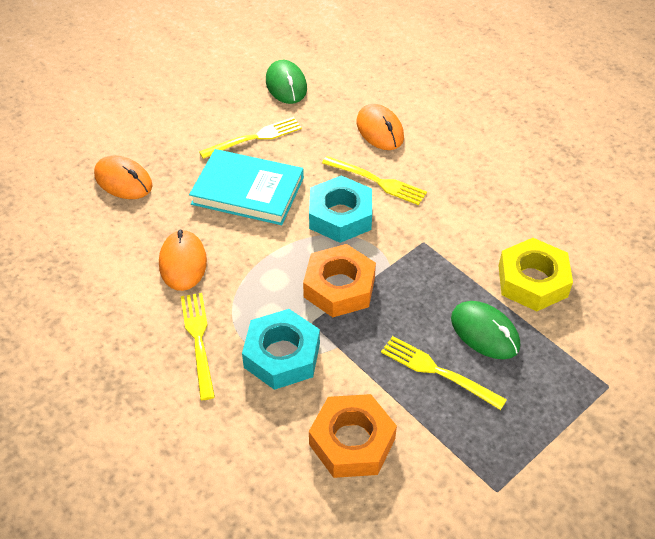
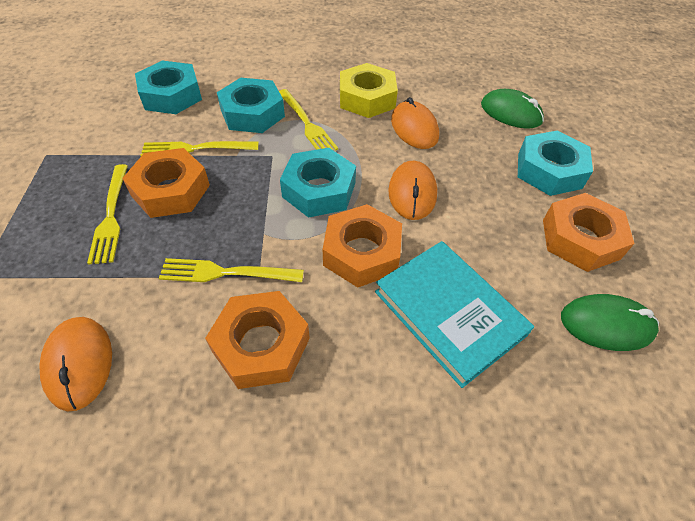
orange nut: [303,244,376,317] [309,394,397,478] = 2 -> [122,148,210,218] [205,291,310,389] [323,204,402,287] [543,193,635,272] = 4
turquoise nut: [242,309,320,390] [309,175,372,243] = 2 -> [135,60,202,114] [217,78,285,133] [280,148,356,218] [518,131,593,196] = 4

